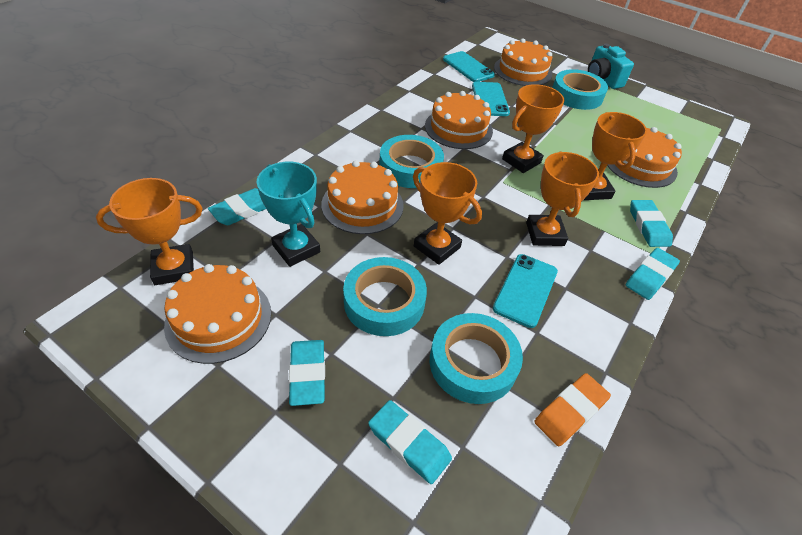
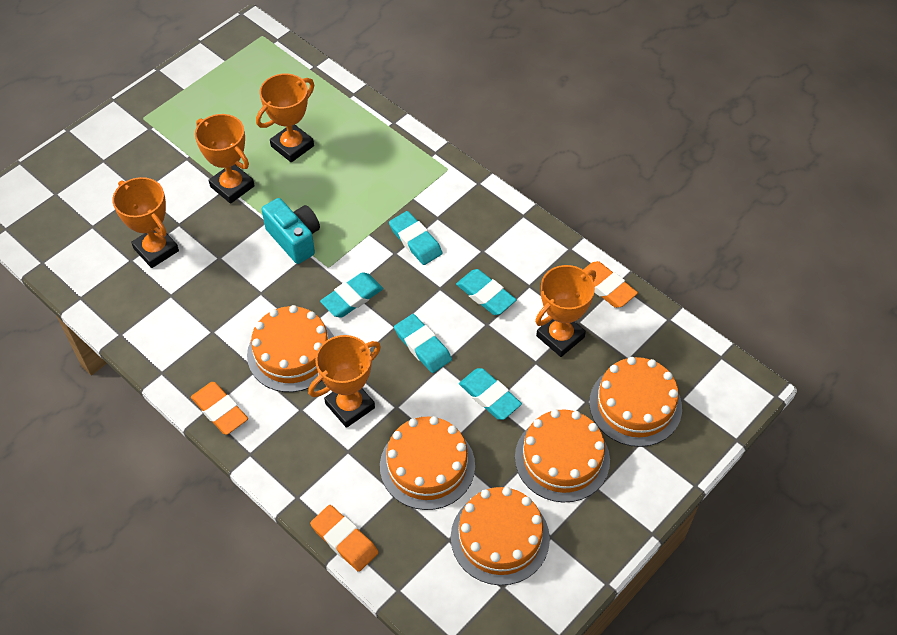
orange eraser: [534,373,611,446] = 1 -> [191,382,248,435] [310,505,378,572] [583,261,638,308] = 3
turquoise phone: [443,51,495,82] [472,82,510,116] [493,254,558,328] = 3 -> none = 0
turquoise tape: [343,257,427,336] [379,135,444,188] [430,313,523,404] [552,69,608,110] = 4 -> none = 0
turquoise trophy: [257,162,320,267] = 1 -> none = 0

